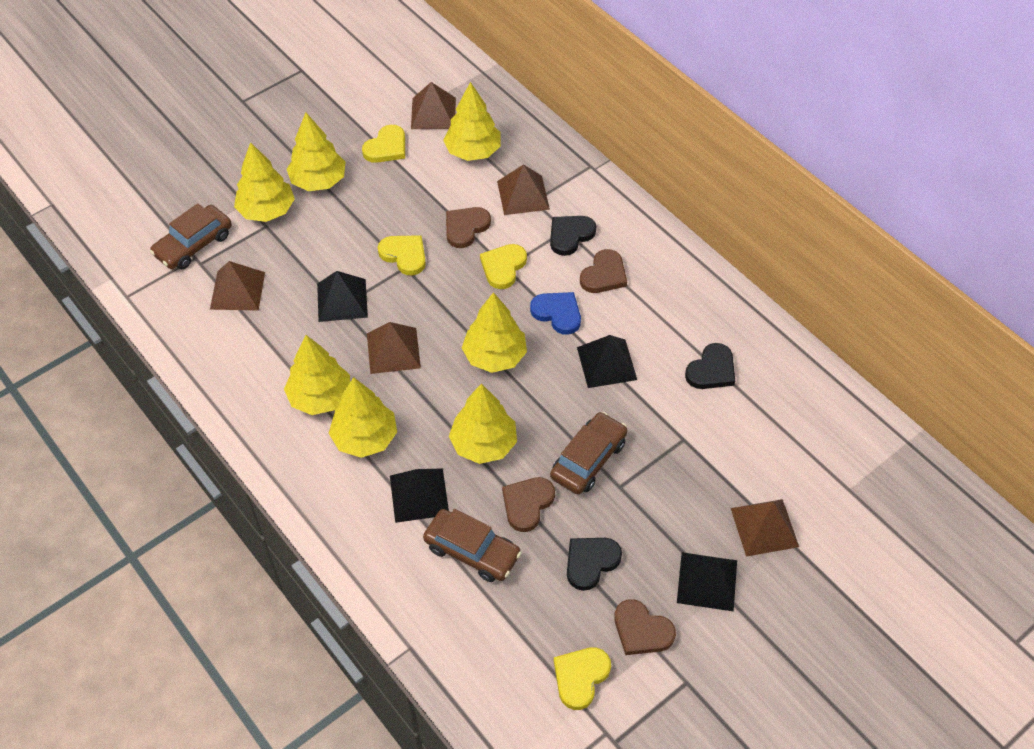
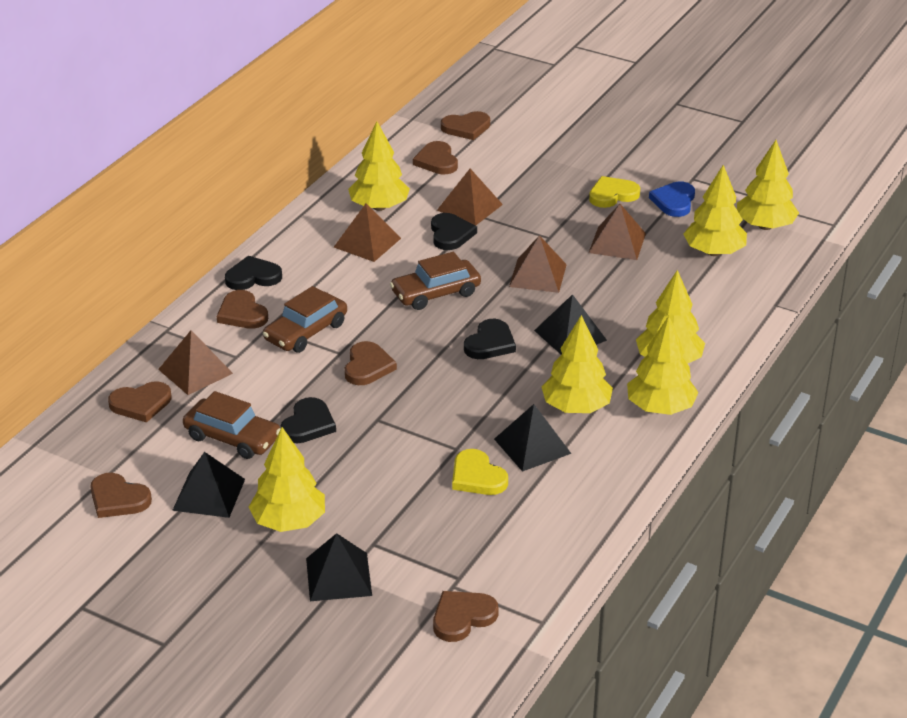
black heart: [550,216,596,256] [567,538,622,591] [685,343,735,389] = 3 -> [225,256,282,290] [280,397,336,443] [431,213,477,250] [464,319,516,359] = 4
brown heart: [446,207,491,248] [502,477,555,532] [580,249,627,293] [614,599,676,655] = 4 -> [90,473,152,518] [108,381,171,422] [217,290,268,329] [345,341,397,385] [413,141,458,174] [433,591,499,642] [441,111,490,140] = 7
yellow heart: [362,125,405,163] [378,235,426,275] [480,244,527,289] [554,647,611,710] = 4 -> [452,449,508,495] [589,176,640,208] = 2

